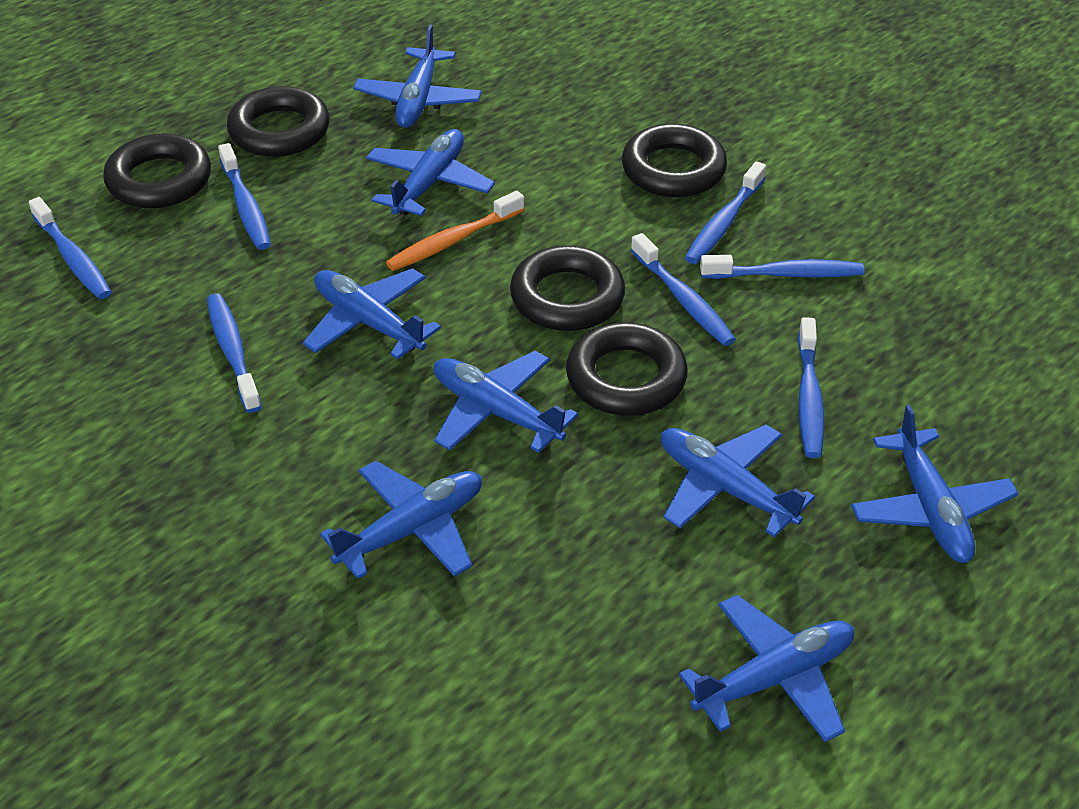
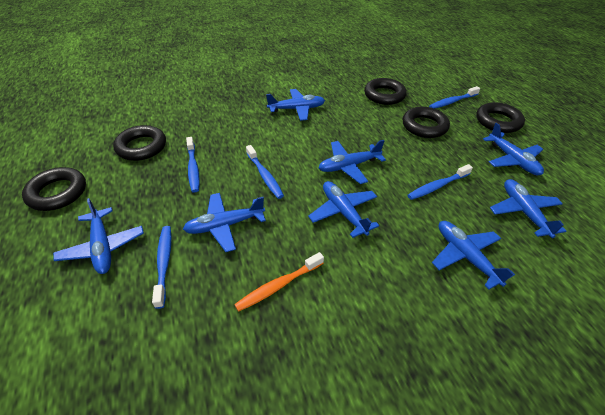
blue toothbrush: [29,197,111,299] [207,293,262,413] [218,143,271,250] [631,233,736,346] [685,161,766,264] [700,255,865,279] [798,317,824,458] = 7 -> [152,226,171,309] [186,137,200,193] [246,145,284,199] [407,164,473,200] [429,86,480,109] = 5

